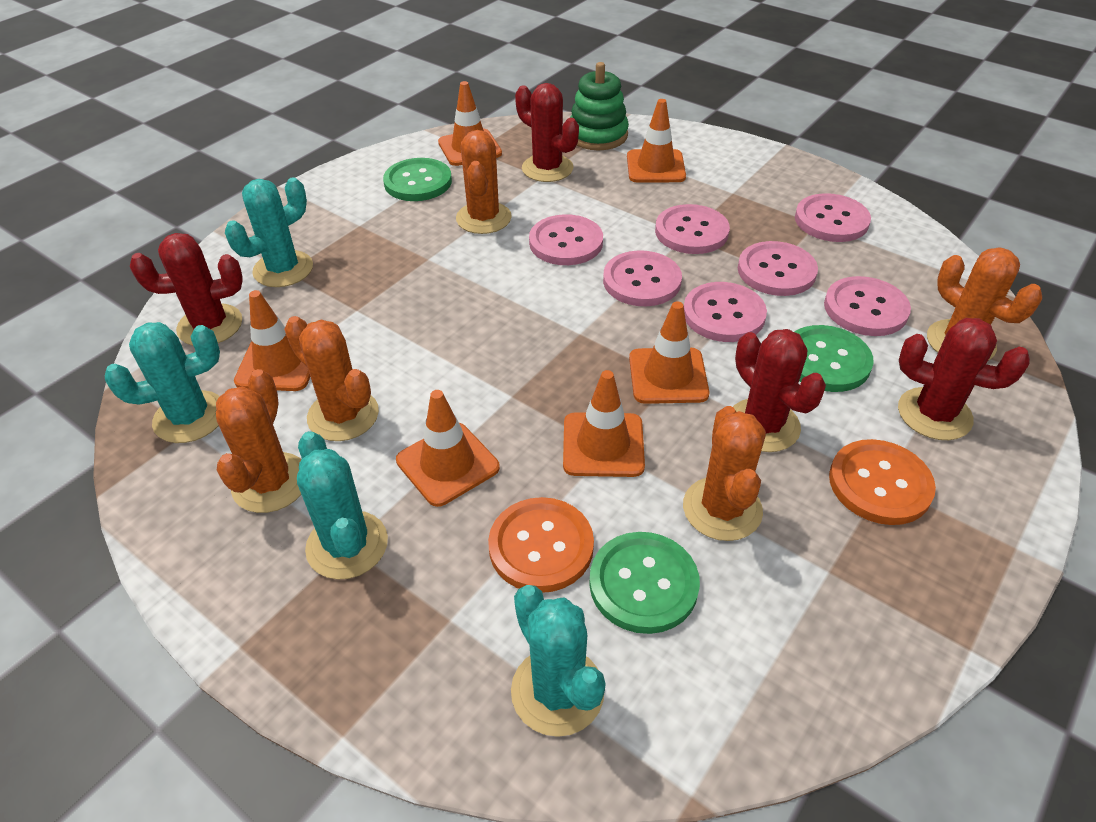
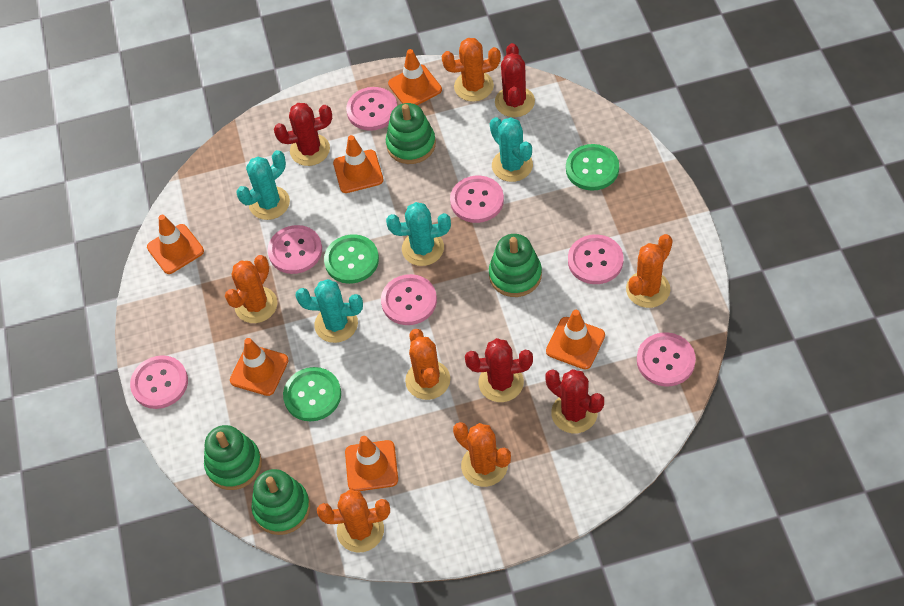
green stacking toy: [570,62,629,150] = 1 -> [204,425,262,490] [251,469,310,535] [386,103,436,164] [489,234,542,297] = 4
orange button: [488,497,594,593] [829,439,936,525] = 2 -> none = 0
orange cactus: [216,369,302,513] [284,316,379,441] [456,130,512,234] [683,406,766,541] [927,248,1042,361] = 5 -> [225,255,277,323] [317,490,390,552] [405,329,450,400] [442,38,501,102] [453,422,511,487] [626,234,673,308] = 6

